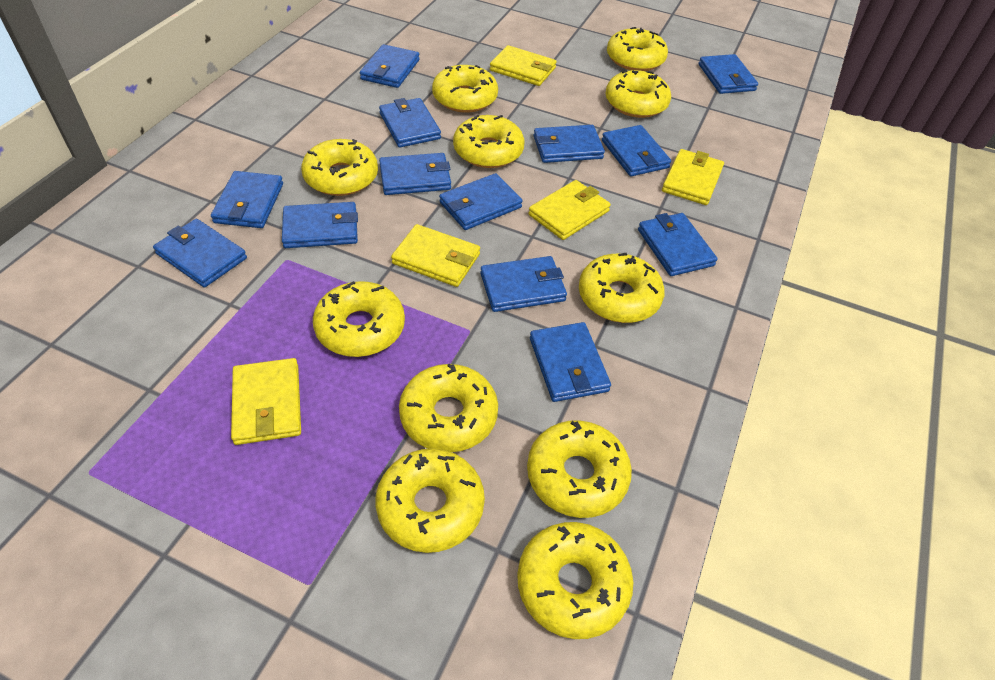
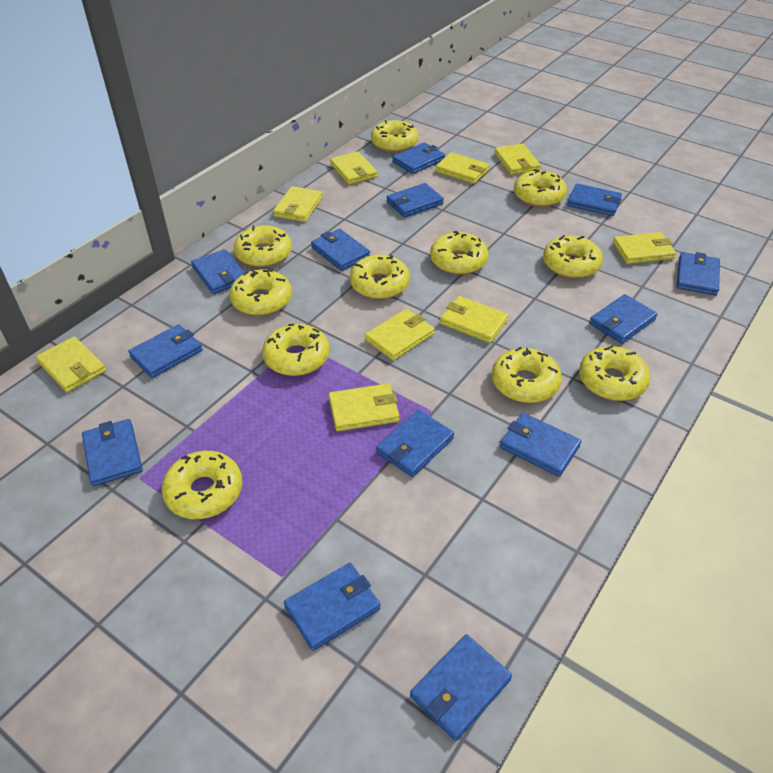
yellow wallet: [231,358,301,445] [391,224,480,287] [490,45,557,86] [528,180,611,240] [662,149,724,205] = 5 -> [36,336,106,392] [273,186,323,222] [329,383,399,431] [330,151,378,185] [365,309,435,361] [435,152,490,184] [440,296,508,343] [494,144,541,175] [613,232,676,264] = 9

